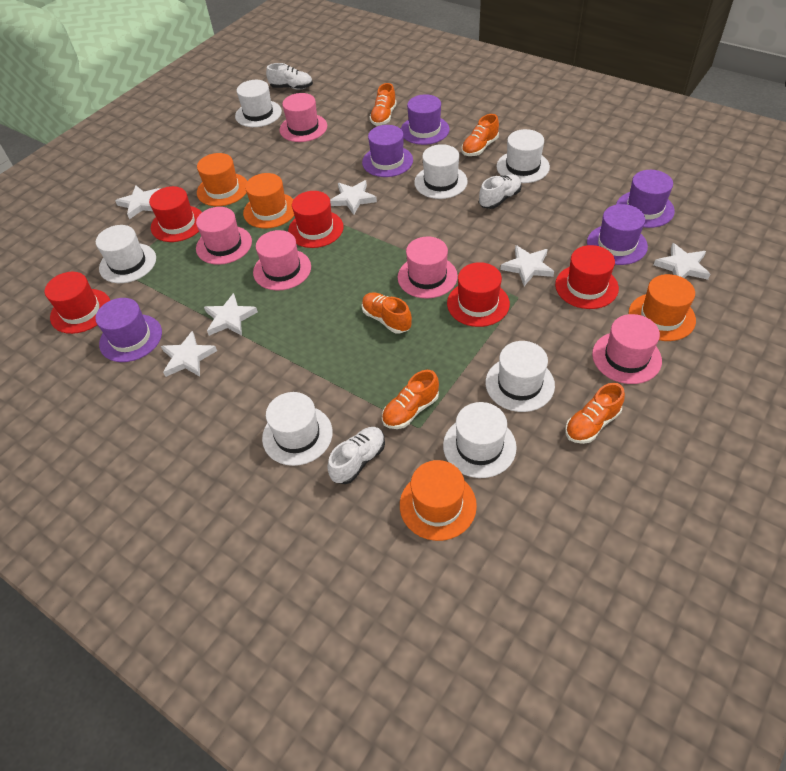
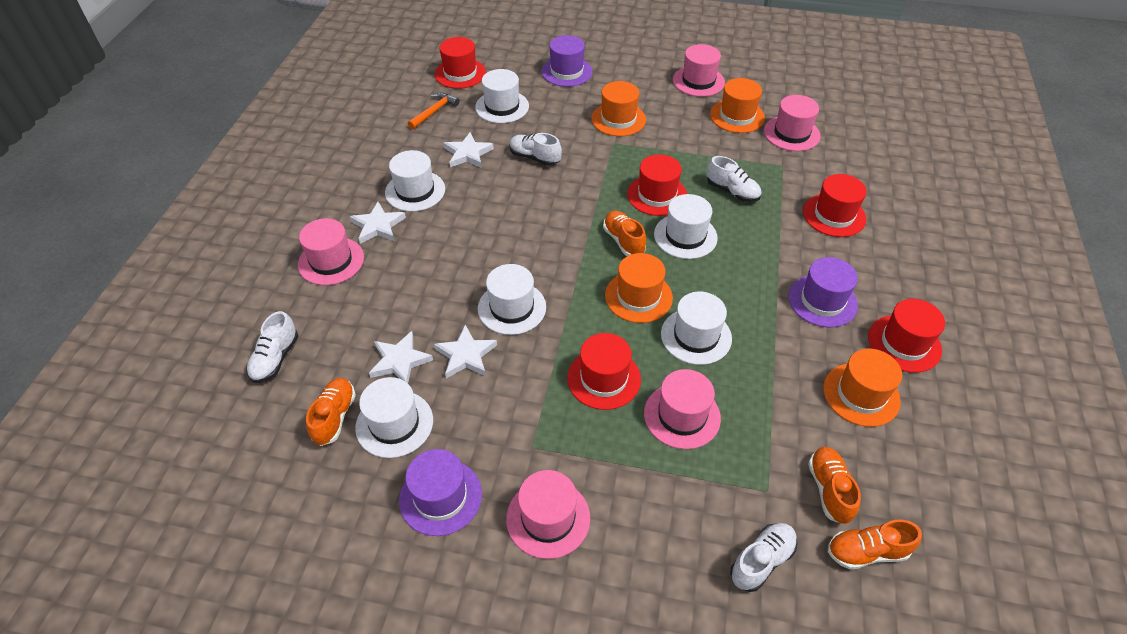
orange hammer: none = 0 -> [408,93,460,129] = 1
orange shoe: [362,292,412,334] [370,83,397,126] [382,370,439,429] [462,114,499,156] [565,383,625,444] = 5 -> [306,378,356,446] [603,211,646,256] [808,447,861,524] [828,520,922,569] = 4
purple hat: [95,298,162,362] [362,125,413,177] [401,94,449,145] [587,204,648,265] [616,170,675,228] = 5 -> [399,449,482,536] [541,35,593,87] [788,257,858,327] = 3
white hat: [96,225,156,283] [235,80,282,127] [262,392,333,466] [414,144,468,199] [443,402,517,478] [486,341,555,412] [497,129,550,183] = 7 -> [355,377,433,458] [385,150,445,211] [475,69,529,123] [478,264,546,335] [654,194,718,259] [661,292,732,365] = 6
white shoe: [266,63,313,90] [327,427,385,484] [479,174,522,209] = 3 -> [246,311,298,383] [509,133,562,166] [707,156,761,202] [730,523,797,592] = 4
white star: [115,185,161,219] [161,331,217,377] [204,293,258,336] [330,180,377,215] [500,245,554,286] [654,243,710,280] = 6 -> [350,202,406,244] [369,331,433,383] [434,325,497,379] [444,132,494,168] = 4

